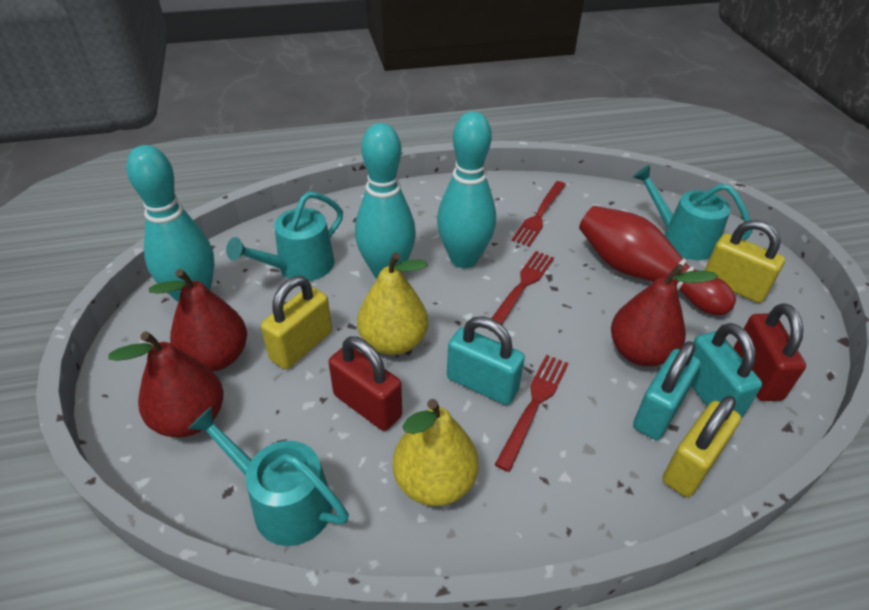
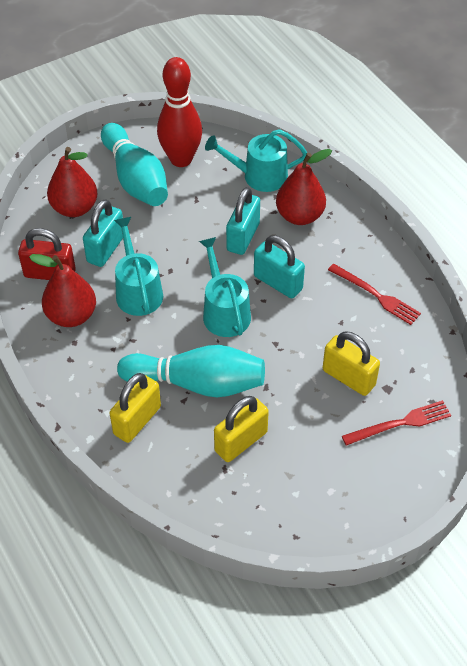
red fork: [491,251,554,325] [495,355,568,472] [512,181,566,247] = 3 -> [328,263,421,325] [342,400,451,446] = 2
red padlock: [328,336,402,431] [734,303,806,401] = 2 -> [18,228,76,280] = 1
turquoise bowling pin: [127,145,214,302] [355,123,416,279] [437,111,496,268] = 3 -> [101,123,168,206] [117,345,265,398] = 2
yellow pear: [357,252,428,355] [393,399,479,506] = 2 -> none = 0

